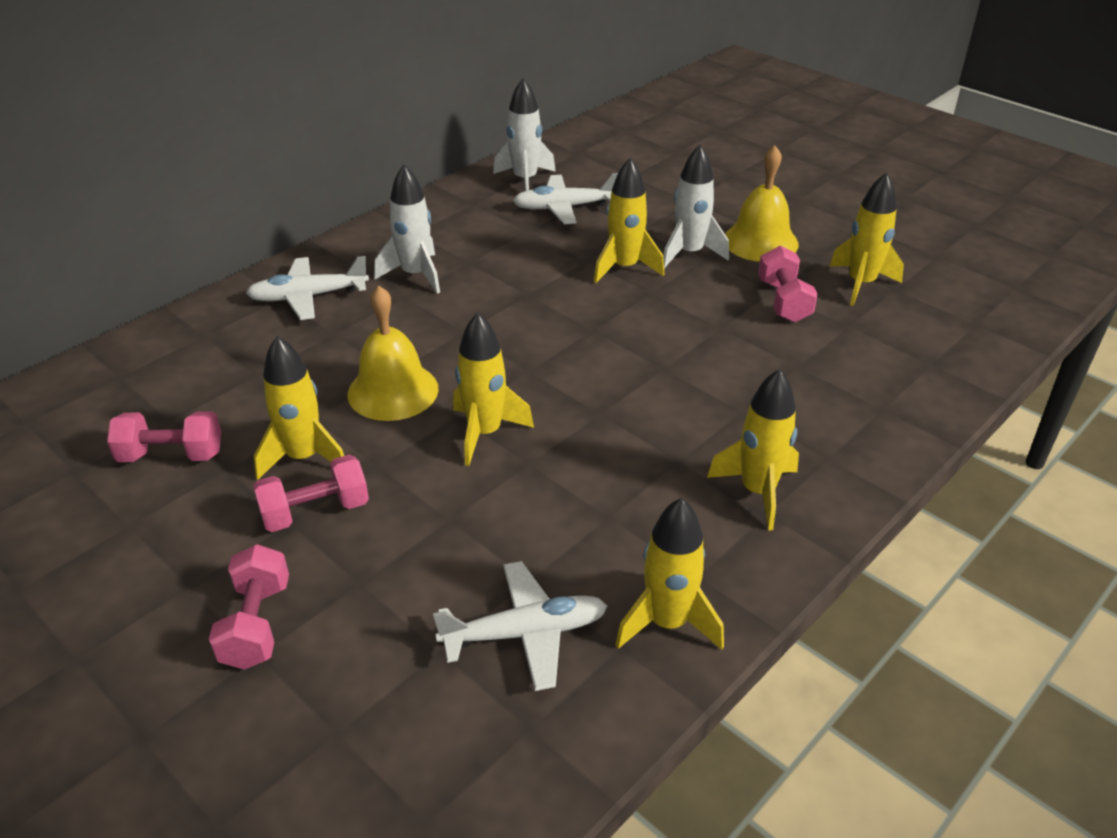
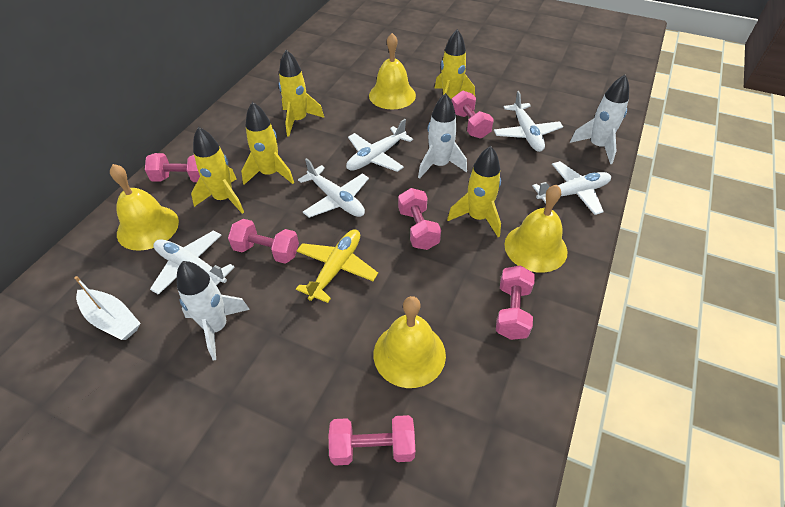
pink dumbbell: [107,411,221,462] [209,544,289,670] [253,455,369,532] [758,246,818,322] = 4 -> [145,153,200,182] [228,219,299,264] [329,415,415,466] [398,188,441,250] [452,91,494,139] [496,265,535,340] = 6
white boat: none = 0 -> [74,276,141,340] = 1
white plane: [246,256,369,320] [433,561,607,691] [513,173,618,224] = 3 -> [150,230,234,295] [298,158,369,218] [346,119,413,172] [494,91,563,152] [532,161,611,215] = 5
yellow bell: [347,286,439,421] [725,146,799,262] = 2 -> [110,164,179,251] [369,33,416,110] [374,296,446,388] [504,185,568,273] = 4
yellow plane: none = 0 -> [296,229,378,303] = 1
yellow rocket: [254,336,344,480] [453,313,534,466] [594,158,664,283] [615,498,724,650] [707,369,799,531] [830,172,904,306] = 6 -> [191,127,244,214] [241,102,294,185] [279,50,324,137] [434,29,475,99] [447,146,501,237] = 5

